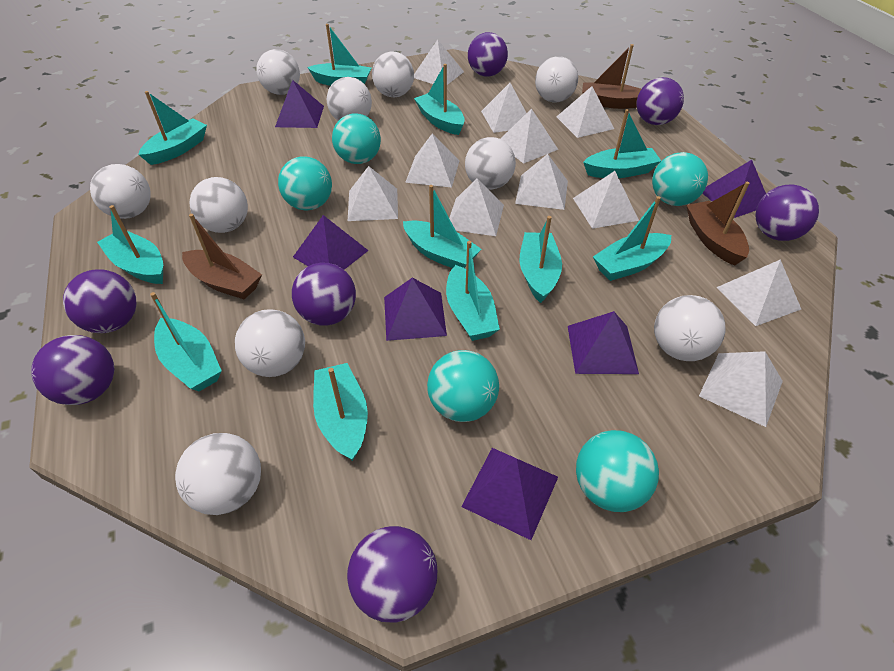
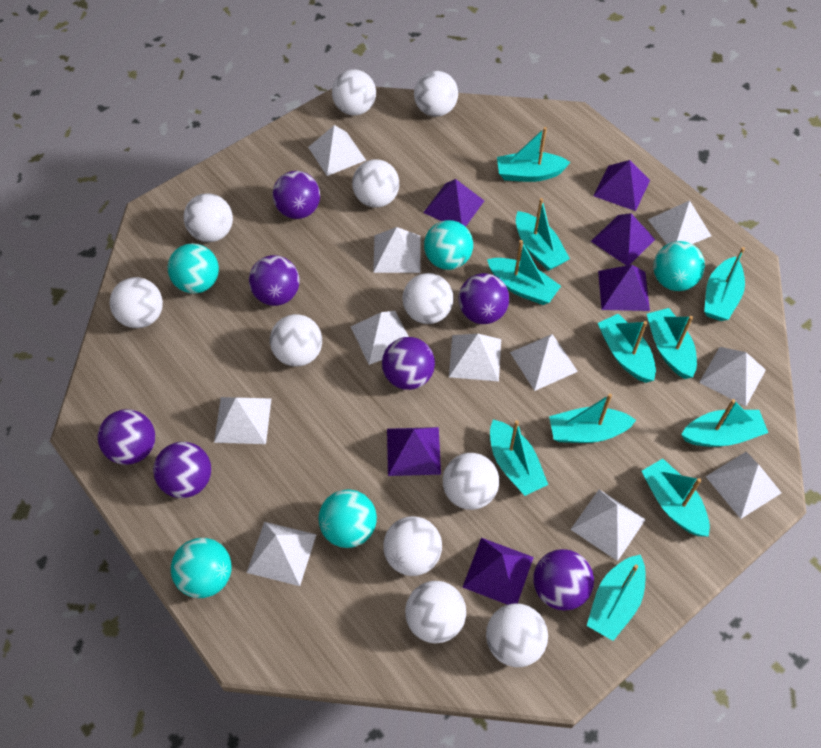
brown boat: [182,214,262,299] [582,44,641,109] [686,182,749,266] = 3 -> none = 0
white ball: [90,164,151,219] [175,433,261,515] [189,177,248,233] [235,309,305,377] [256,49,300,95] [327,77,372,121] [372,51,414,97] [465,137,516,190] [535,56,578,102] [654,295,725,361] = 10 -> [110,277,163,328] [184,193,233,242] [270,314,322,367] [332,69,376,116] [352,160,399,208] [383,516,442,576] [403,273,453,324] [405,581,466,643] [414,71,458,117] [443,453,499,510] [486,603,548,667] = 11

